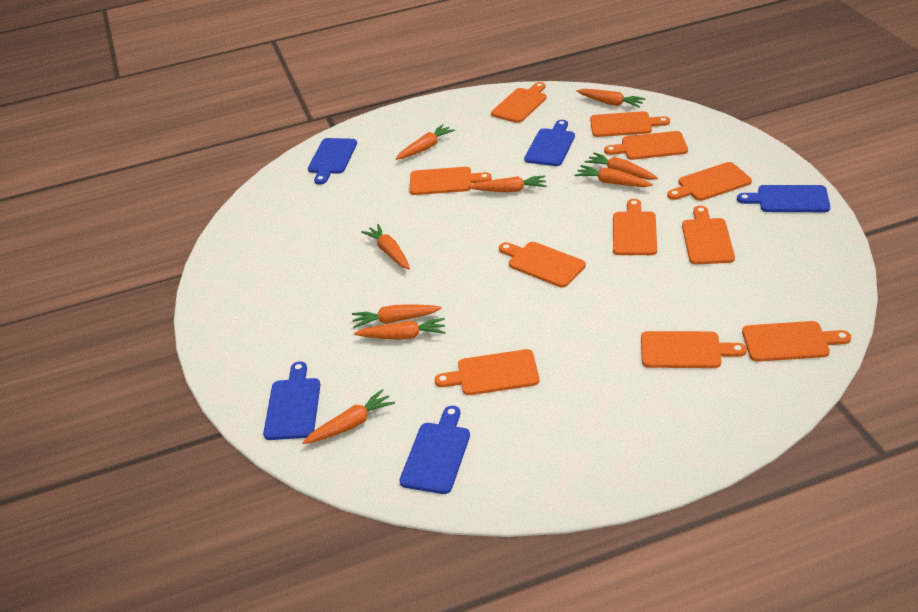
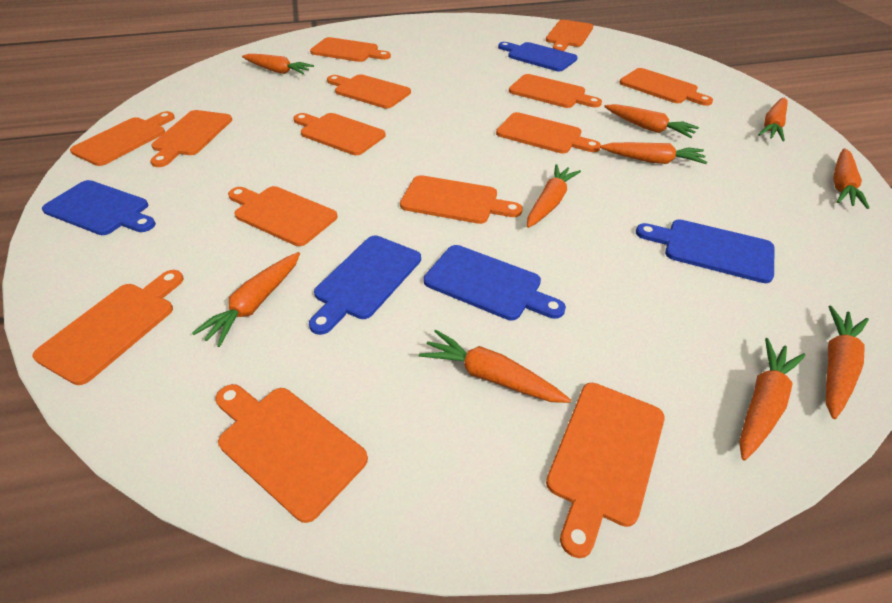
orange carrot: [302,389,395,444] [352,305,442,328] [354,318,446,340] [361,224,410,269] [396,124,455,160] [468,175,547,192] [574,165,653,187] [576,89,646,108] [585,152,658,180] = 9 -> [192,252,300,347] [242,54,314,74] [419,330,571,403] [527,164,581,228] [600,142,707,164] [604,104,699,138] [739,338,806,461] [758,98,788,141] [826,306,869,419] [833,148,870,209] = 10
orange cutting board: [410,167,492,195] [435,349,539,395] [491,82,547,123] [499,242,586,288] [590,111,670,137] [604,131,688,160] [613,199,657,255] [641,331,747,368] [667,162,752,201] [682,206,735,264] [742,321,851,362] = 11 -> [33,270,184,385] [70,111,175,166] [151,110,232,167] [215,384,368,523] [228,186,338,246] [294,113,386,155] [310,37,391,62] [327,74,411,108] [400,175,522,224] [496,112,601,153] [509,74,602,108] [546,20,593,51] [546,383,665,558] [619,68,713,106] = 14

